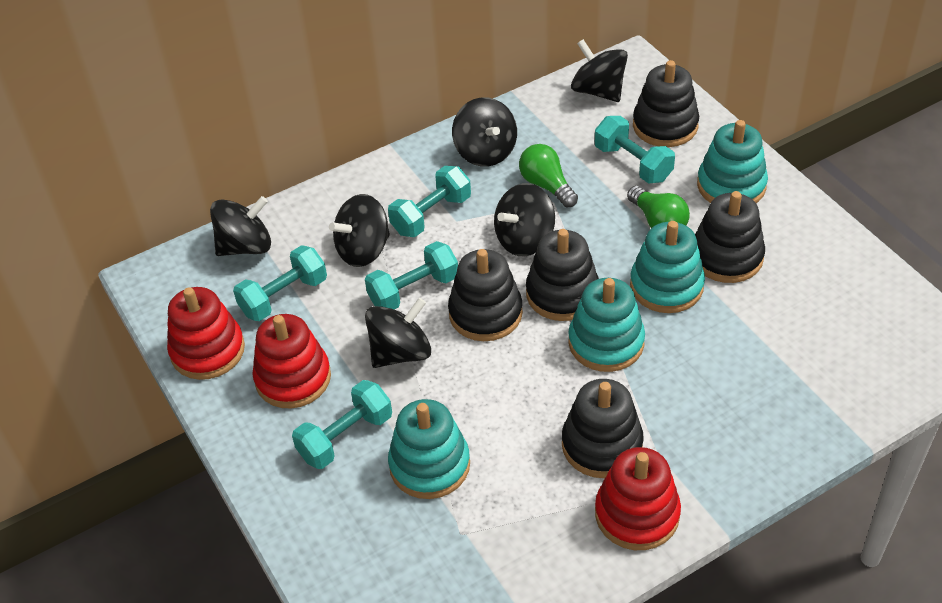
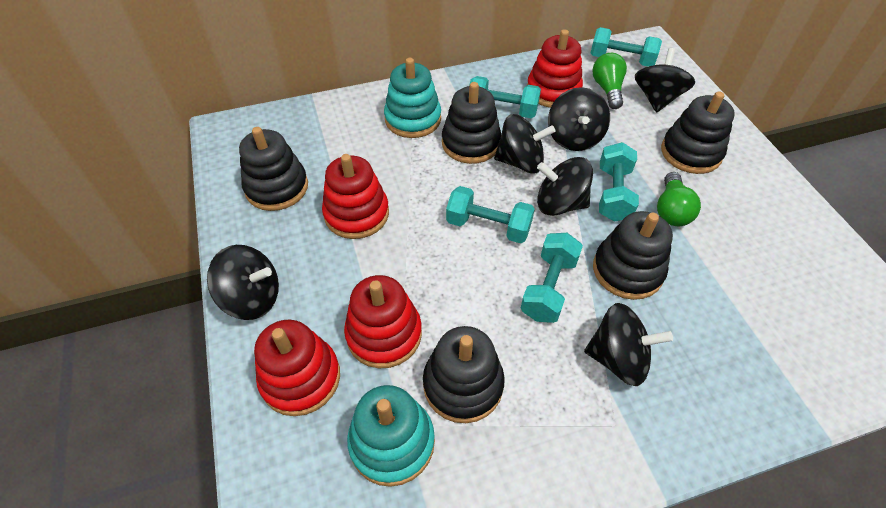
red stacking toy: [167,287,245,380] [252,314,331,408] [595,447,681,550] = 3 -> [254,320,340,416] [322,154,389,239] [344,275,422,368] [527,29,583,108] = 4
turquoise stacking toy: [388,399,470,499] [568,278,645,372] [630,221,705,313] [697,120,768,203] = 4 -> [347,385,435,487] [384,58,441,138] = 2

